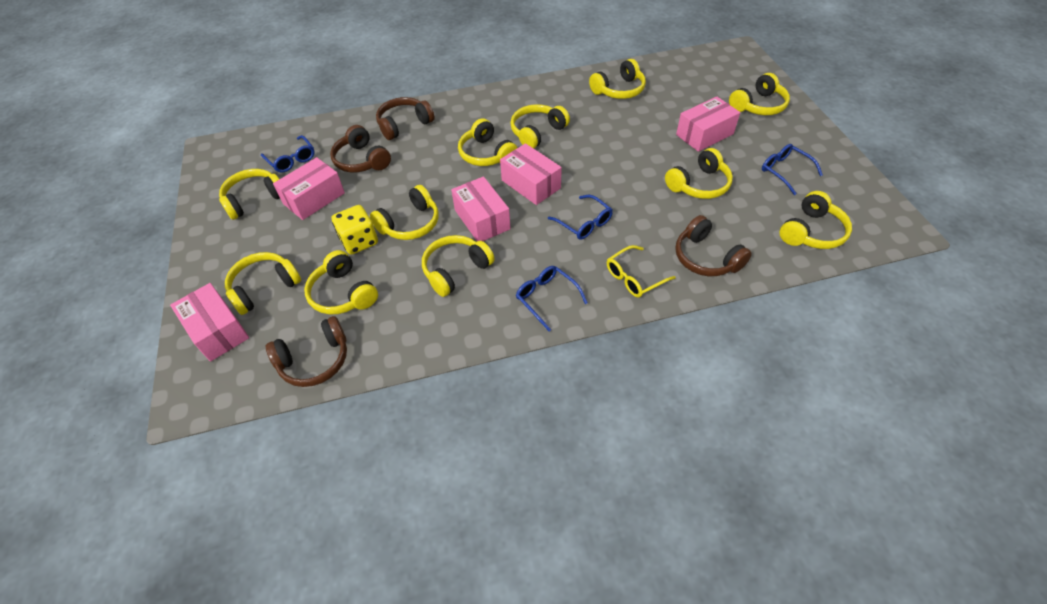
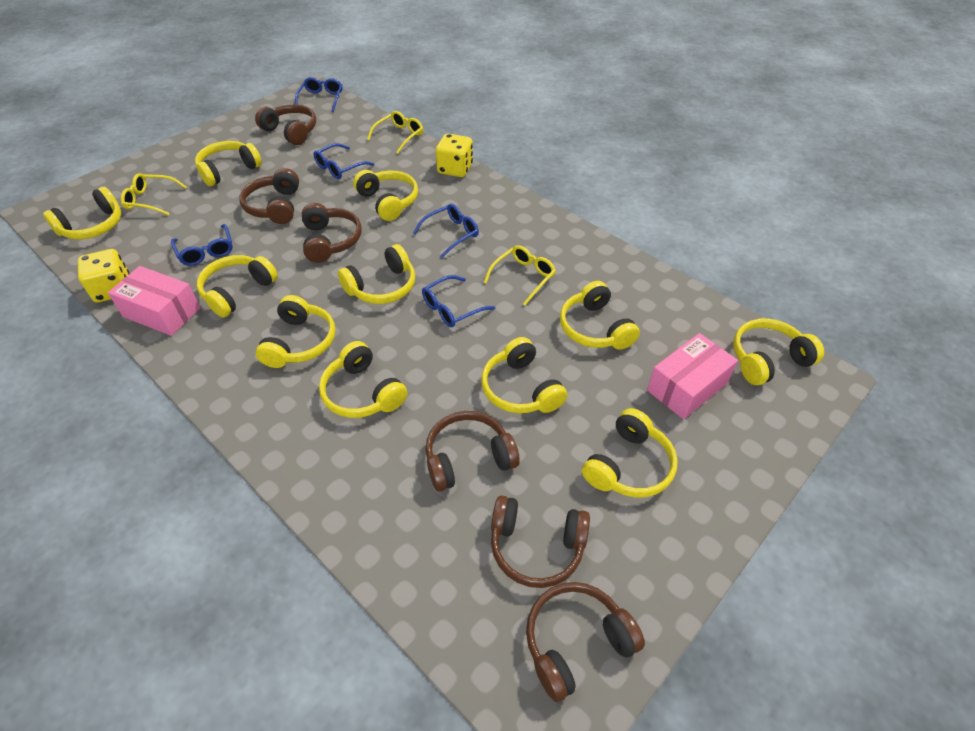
blue glasses: [261,135,315,173] [516,266,588,332] [548,195,613,240] [762,144,823,195] = 4 -> [171,224,233,266] [295,77,343,112] [313,143,374,179] [413,204,479,258] [422,275,495,327] = 5
brown headphones: [266,316,347,387] [330,125,391,173] [376,97,435,140] [675,215,752,276] = 4 -> [239,168,299,224] [255,104,316,145] [302,203,362,263] [426,411,520,492] [491,495,590,588] [526,582,645,702] = 6
pink box: [170,283,249,362] [273,157,345,220] [451,176,511,241] [500,143,562,205] [676,96,740,152] = 5 -> [108,266,200,336] [647,333,738,419] = 2
yellow dice: [332,205,378,255] = 1 -> [78,249,130,303] [436,134,473,177] = 2
yellow glasses: [607,245,676,298] = 1 -> [121,173,187,215] [367,111,423,154] [484,245,556,306] = 3

